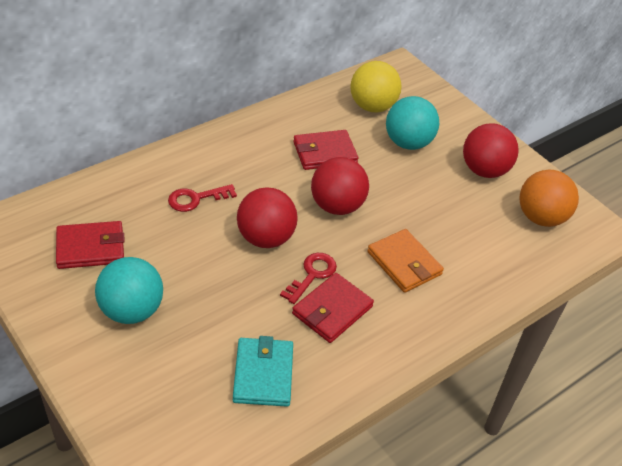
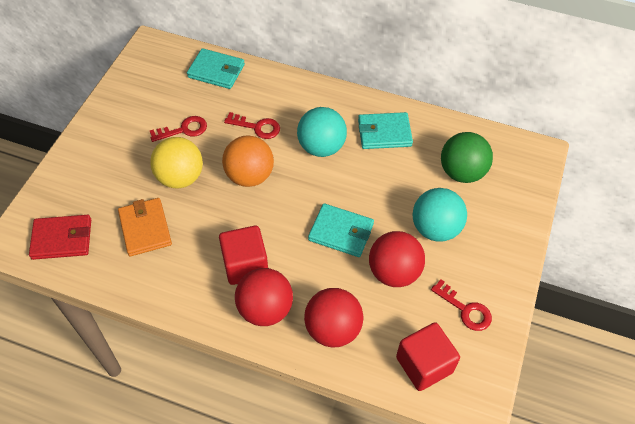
green ball: none = 0 -> [441,132,493,183] = 1
red cube: none = 0 -> [219,225,268,285] [396,322,460,391] = 2
red key: [168,184,237,212] [280,253,337,304] = 2 -> [150,116,207,142] [224,112,280,139] [431,279,492,331] = 3
red wallet: [56,221,125,269] [292,273,374,343] [293,130,358,170] = 3 -> [29,215,91,260] = 1
turquoise wallet: [233,336,293,407] = 1 -> [187,48,245,89] [308,203,374,257] [358,112,413,149] = 3

